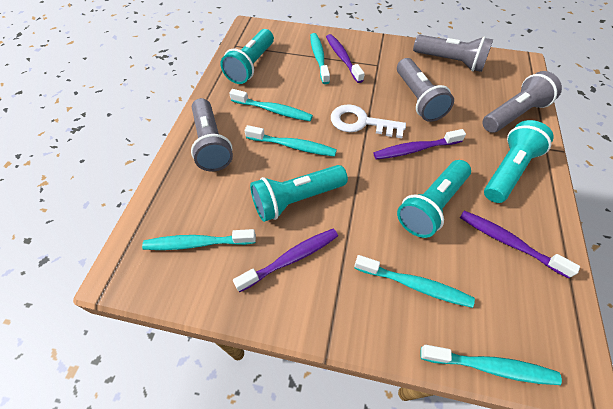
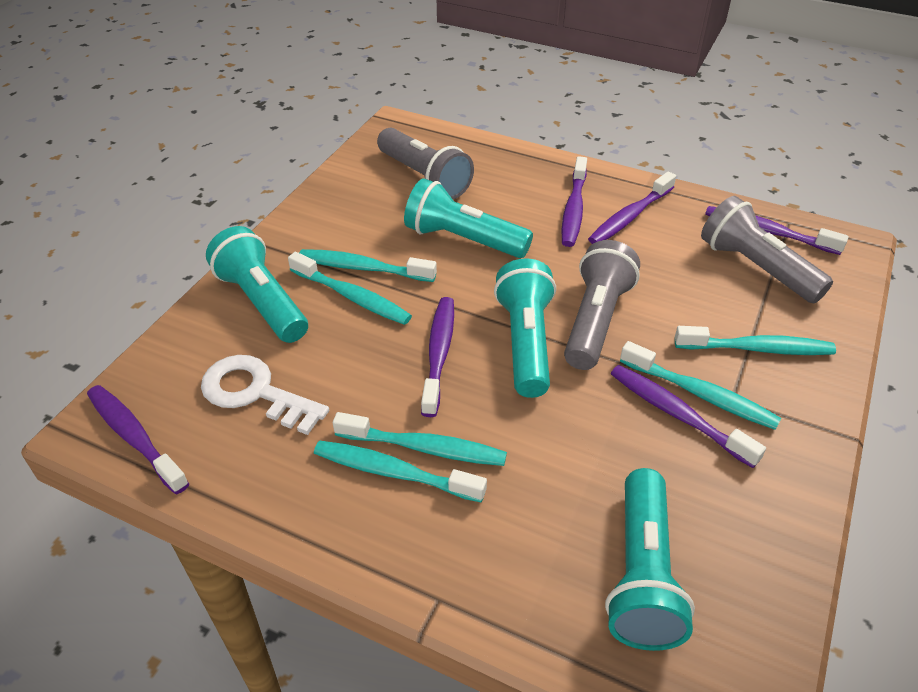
grey flashlight: [191,98,233,171] [397,58,454,122] [413,35,493,72] [482,71,562,133] = 4 -> [377,128,474,199] [564,240,640,370] [701,196,833,303] = 3
purple toothbrush: [233,229,338,292] [326,34,365,83] [373,129,466,159] [460,211,580,278] = 4 -> [87,385,189,494] [421,297,454,417] [561,156,587,247] [588,171,676,244] [611,365,766,468] [705,206,849,255] = 6

